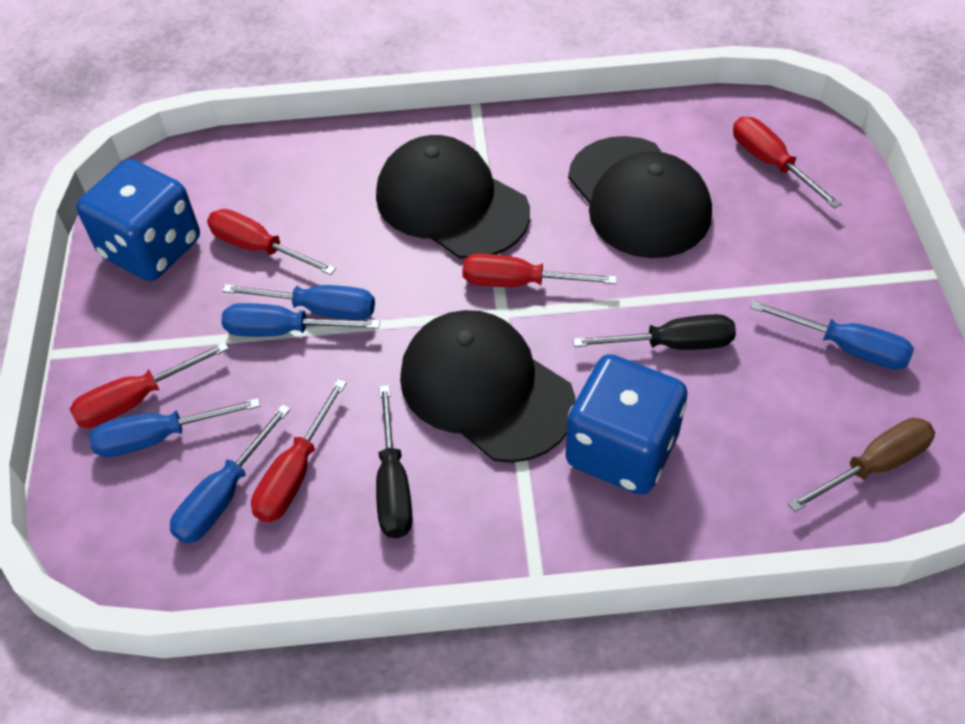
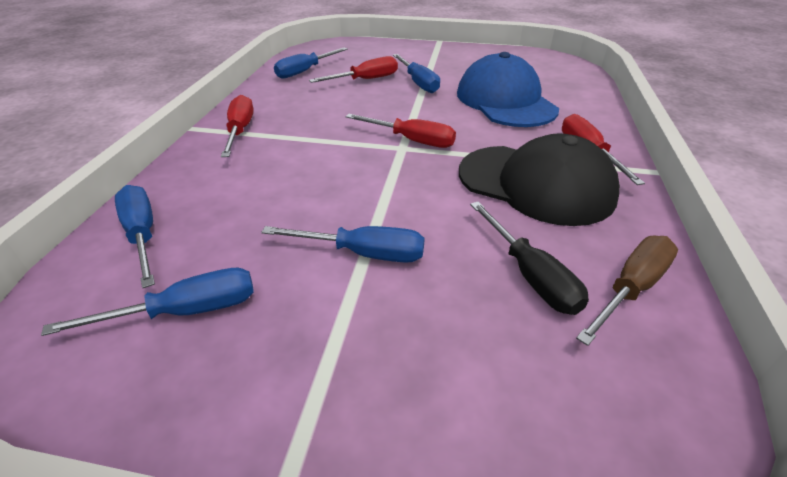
black cap: [376,135,530,259] [400,310,576,463] [568,136,712,258] = 3 -> [459,133,620,226] = 1
black screwdriver: [376,385,413,538] [573,314,736,350] = 2 -> [470,202,589,315] = 1
blue cap: none = 0 -> [457,52,559,127] = 1
blue dice: [76,159,200,281] [565,354,687,495] = 2 -> none = 0
red screwdriver: [70,342,229,428] [207,209,336,275] [251,379,347,522] [462,254,617,287] [733,117,841,209] = 5 -> [221,95,254,157] [309,56,398,83] [346,114,456,148] [562,114,645,185] = 4

